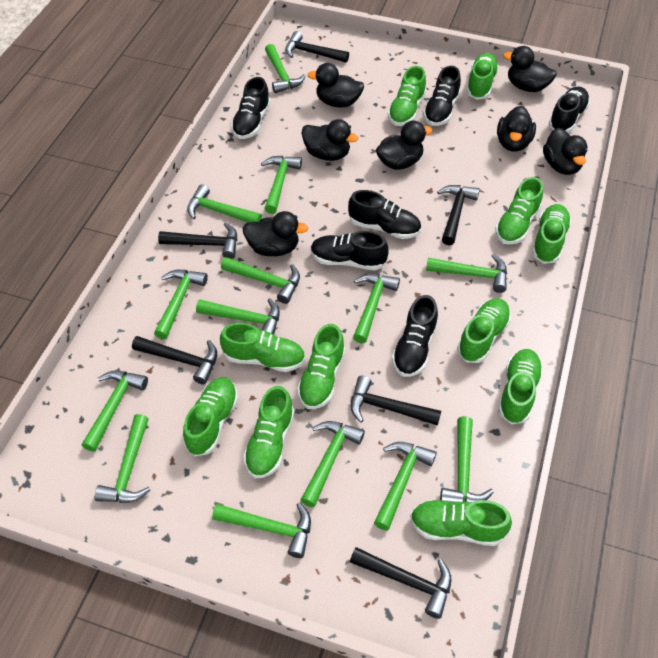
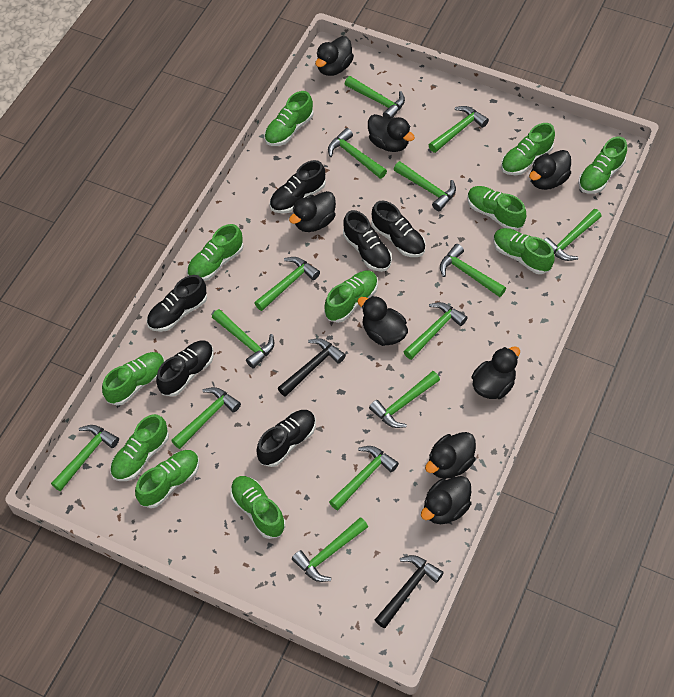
black duck: [243,211,308,256] [301,119,358,161] [307,63,364,108] [376,121,432,170] [497,106,536,152] [503,46,557,92] [543,128,587,175] = 7 -> [289,191,336,232] [315,36,354,76] [357,296,408,346] [368,114,415,152] [421,476,471,524] [425,432,476,479] [471,346,520,399] [529,150,571,190] = 8
black hammer: [132,336,217,385] [158,222,237,259] [285,31,349,63] [350,376,441,426] [350,547,451,619] [437,185,480,245] = 6 -> [278,338,346,397] [375,555,444,628] = 2

